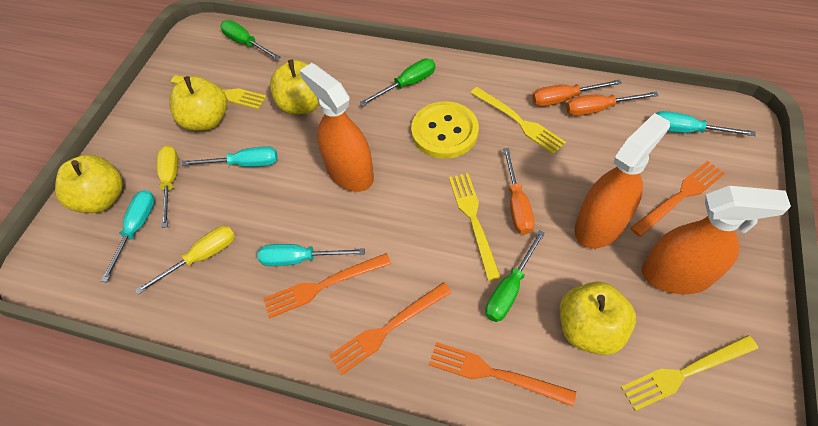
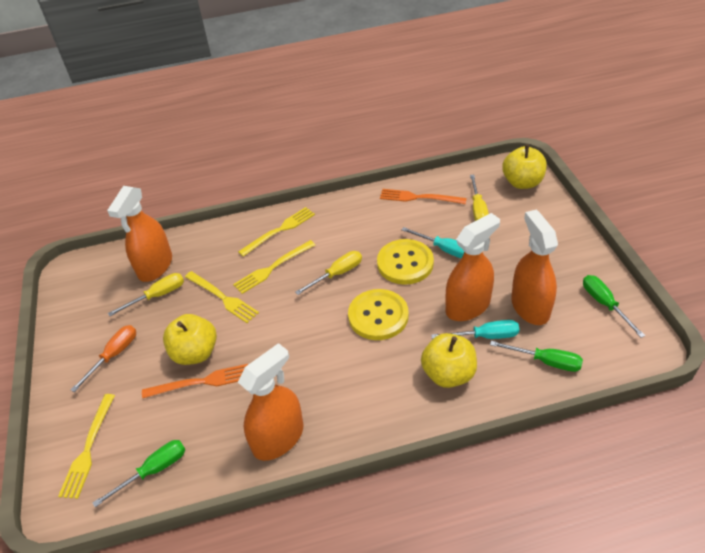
orange fork: [263,253,391,318] [329,282,452,375] [429,342,576,407] [630,161,725,237] = 4 -> [142,364,248,399] [380,189,467,204] = 2
orange screwdriver: [503,148,534,235] [532,79,622,106] [566,91,659,116] = 3 -> [71,325,136,392] = 1
orange spray bottle: [299,63,374,192] [575,113,670,248] [642,186,791,294] = 3 -> [107,186,172,282] [238,343,303,461] [445,213,500,321] [511,209,558,325] = 4
turquoise screwdriver: [101,190,155,282] [181,146,278,167] [258,244,365,266] [656,111,756,136] = 4 -> [401,227,464,258] [431,320,519,339] = 2
yellow apple: [55,155,123,213] [169,76,227,131] [270,60,319,115] [560,282,636,355] = 4 -> [163,314,217,365] [421,333,477,388] [502,144,547,189] = 3
yellow button: [411,101,479,159] = 1 -> [348,289,409,340] [377,239,434,285] = 2
yellow screwdriver: [135,226,235,294] [157,145,178,228] = 2 -> [108,273,184,316] [295,251,362,295] [470,175,489,221] = 3

